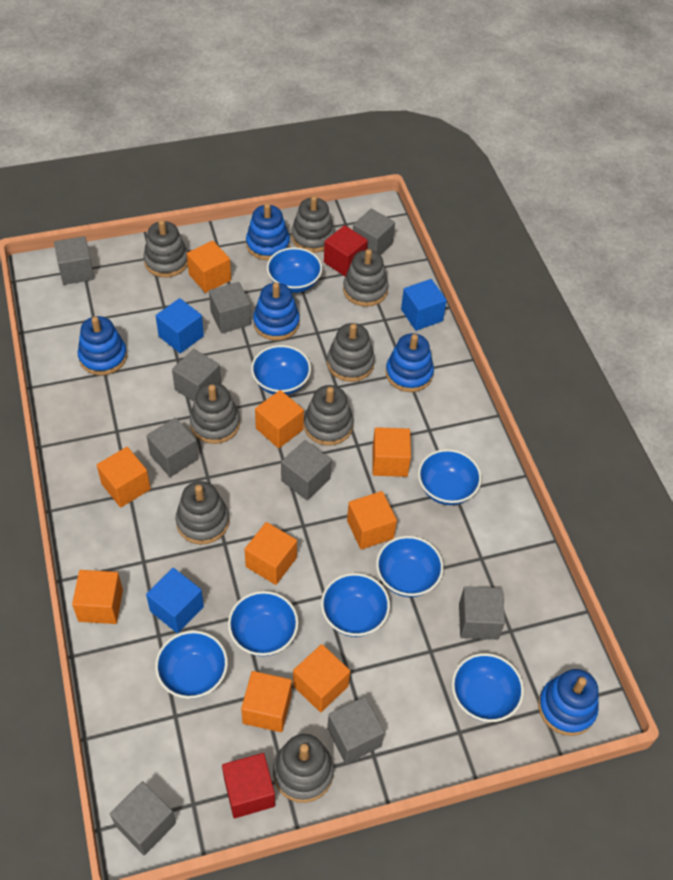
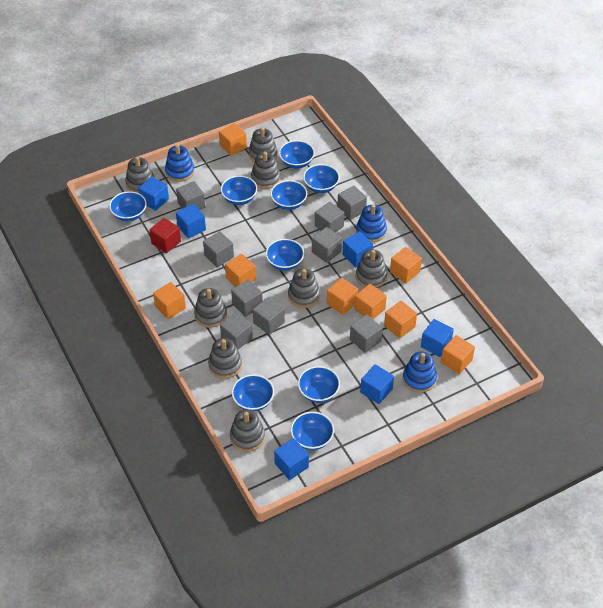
blue bowl: [155,631,228,699] [228,591,299,656] [251,345,311,395] [267,247,322,293] [321,573,390,637] [376,536,444,597] [418,449,482,505] [452,653,524,722] = 8 -> [109,191,147,221] [221,176,257,205] [232,374,274,411] [266,239,304,271] [270,180,307,210] [279,140,315,169] [291,412,334,450] [298,366,340,403] [303,164,340,193] = 9
blue cube: [146,568,204,633] [156,298,204,353] [401,279,447,331] = 3 -> [138,176,169,211] [176,203,206,239] [274,438,309,480] [343,231,373,267] [360,364,394,404] [421,319,454,357] = 6
blue stacking toy: [78,316,127,375] [246,203,290,260] [253,283,300,341] [386,333,434,392] [538,669,599,736] = 5 -> [165,144,195,182] [356,204,387,242] [403,352,437,393] = 3
orange cube: [72,570,123,624] [97,447,151,508] [187,241,231,293] [241,671,292,732] [245,522,297,585] [255,390,304,448] [293,644,350,712] [347,491,397,550] [372,427,411,477] = 9 -> [153,282,186,319] [219,123,247,156] [225,254,256,287] [327,278,358,315] [355,284,387,319] [384,300,417,338] [390,247,422,283] [441,335,475,374] = 8
red cube: [222,753,275,818] [324,225,368,276] = 2 -> [149,218,181,253] = 1

